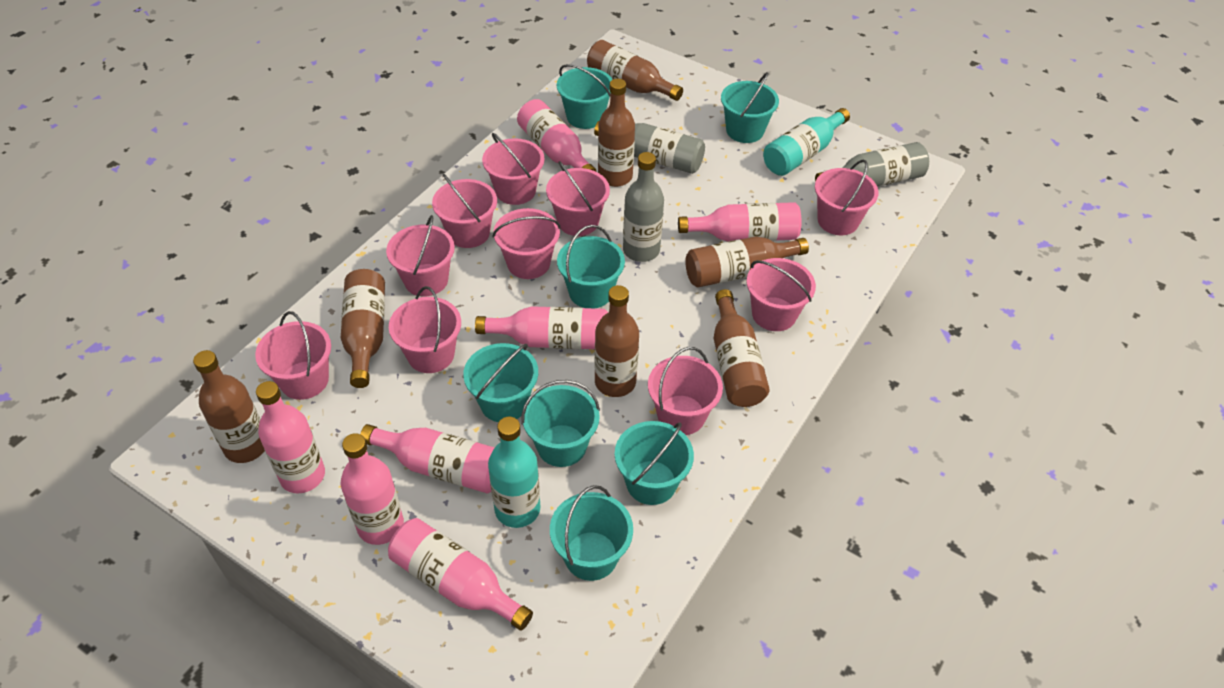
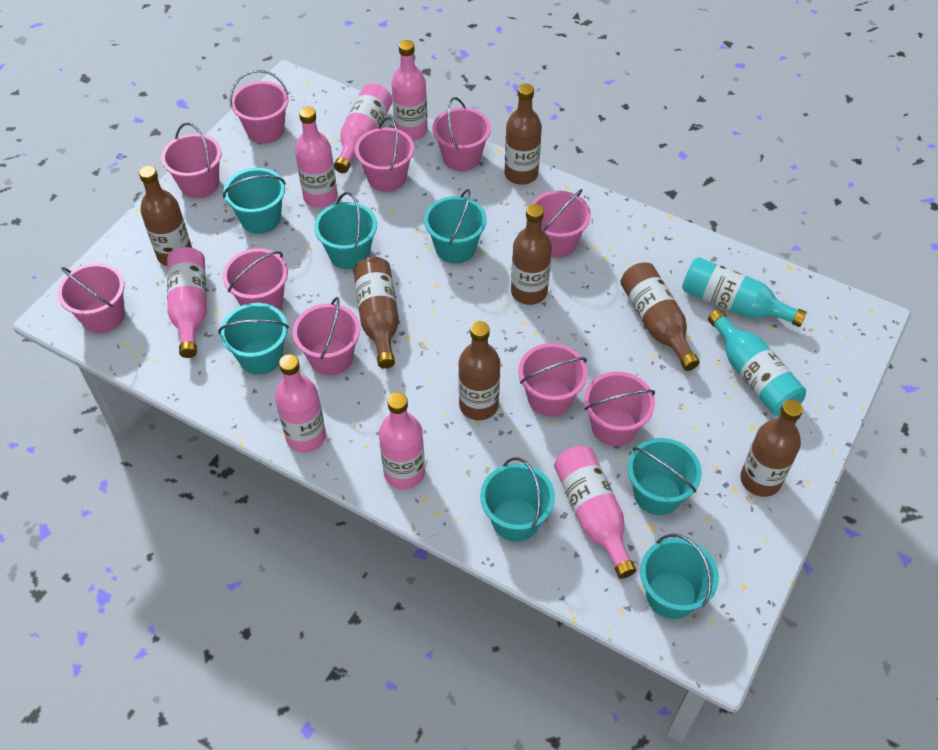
grey bottle: [594,121,705,174] [623,152,664,262] [815,142,929,186] = 3 -> none = 0

